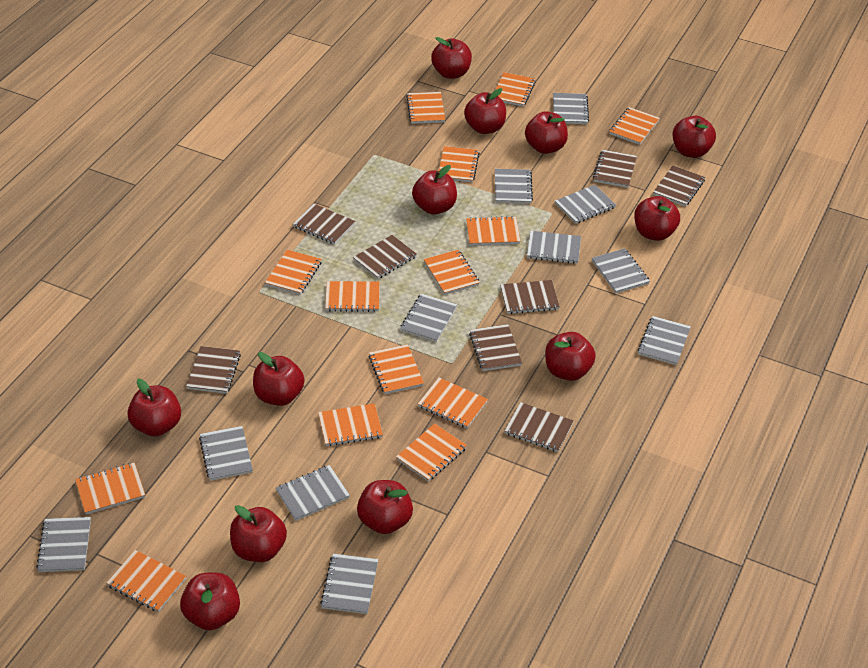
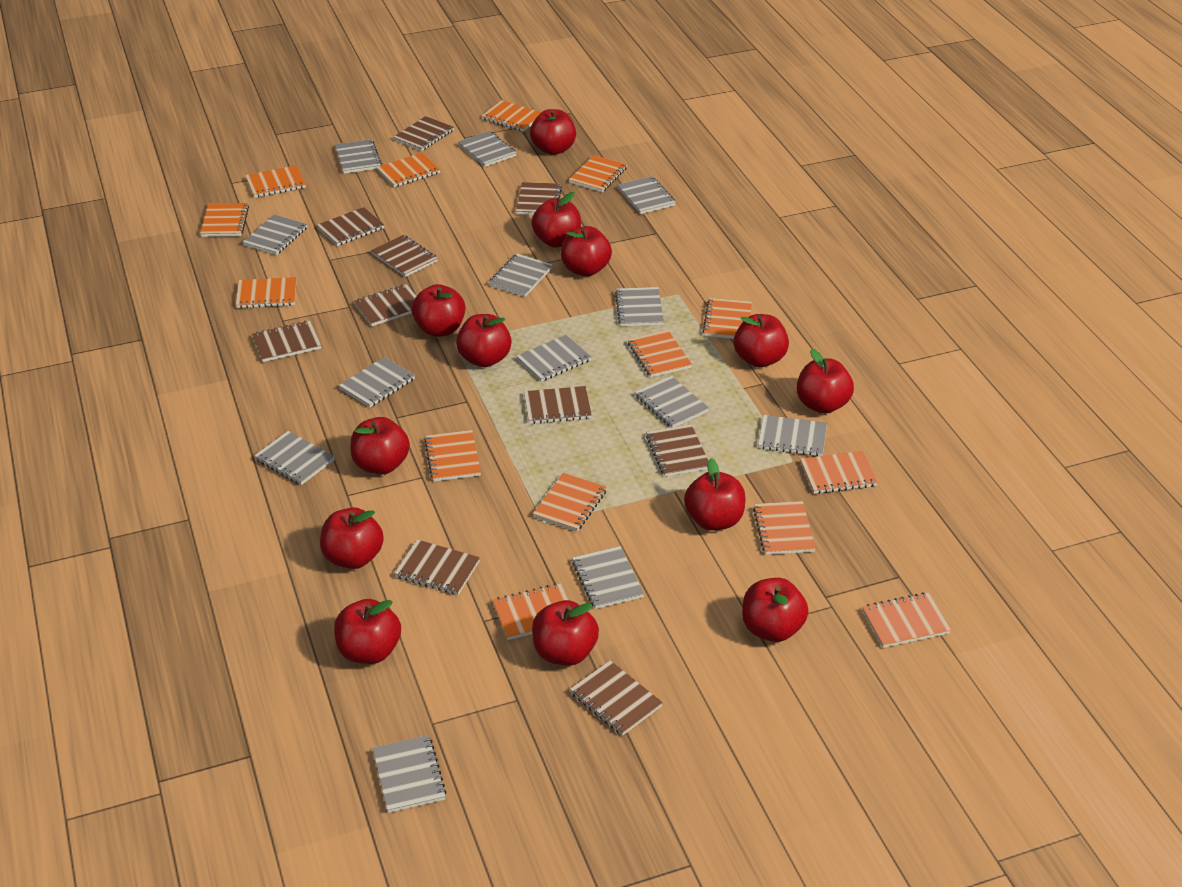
brown notebook: [186,346,241,394] [293,204,355,244] [353,235,417,279] [469,324,522,371] [500,280,560,314] [505,402,574,452] [593,150,637,188] [653,166,705,207] = 8 -> [252,321,321,362] [317,207,384,246] [354,284,416,326] [371,235,438,277] [393,116,454,151] [394,540,480,595] [516,182,562,215] [524,386,592,424] [570,660,663,736] [646,424,708,477] = 10
grey notebook: [36,517,91,572] [199,426,253,481] [276,465,350,521] [320,554,378,614] [400,294,457,342] [495,169,533,204] [527,231,581,264] [553,93,589,124] [555,185,616,224] [592,248,650,293] [638,316,691,365] = 11 -> [243,214,308,255] [254,431,335,485] [335,139,382,174] [339,357,415,407] [372,735,447,813] [458,131,517,167] [489,254,553,297] [516,335,591,382] [572,546,644,609] [615,287,664,326] [618,176,676,214] [635,376,709,428] [758,415,827,456] = 13
red apple: [127,379,181,437] [180,573,240,630] [230,505,287,562] [253,352,305,406] [357,480,413,534] [412,165,457,215] [431,37,472,79] [464,88,506,134] [525,112,568,154] [545,332,596,381] [634,196,680,241] [673,116,716,158] = 12 -> [320,508,384,569] [334,599,401,664] [350,417,410,475] [412,284,465,337] [456,314,512,367] [530,109,576,155] [531,192,581,248] [532,600,599,666] [561,226,612,276] [684,458,746,531] [734,314,789,367] [742,578,808,642] [797,349,854,414] = 13

